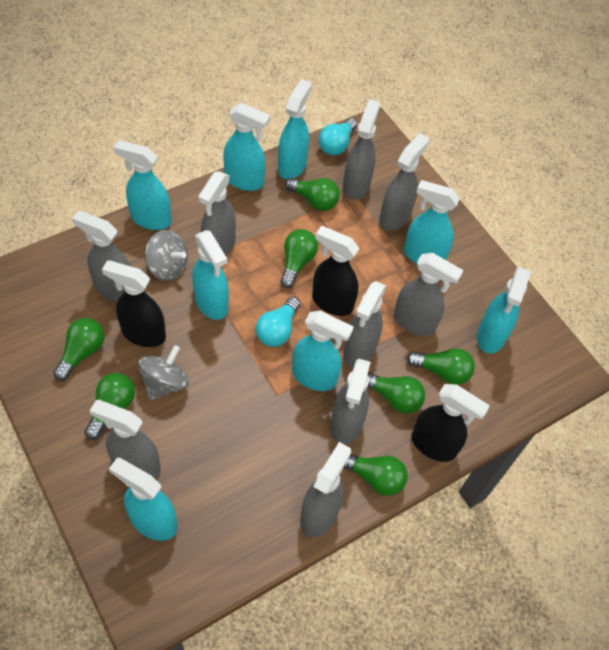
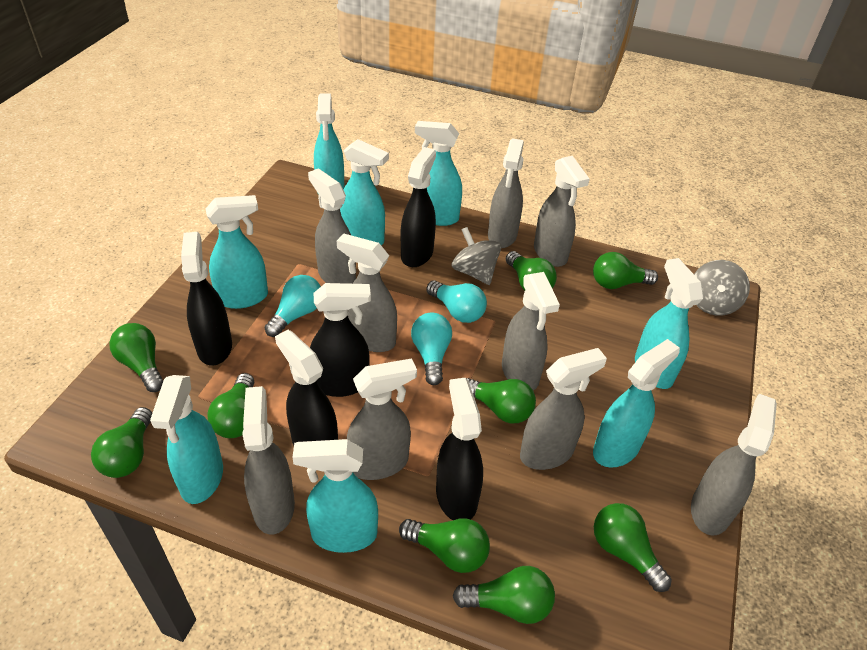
black spray bottle: [102,260,166,347] [312,226,359,316] [412,384,490,462] = 3 -> [181,232,232,366] [275,330,338,445] [310,283,371,397] [401,147,436,267] [436,378,483,520] = 5
green light bulb: [53,318,104,381] [84,373,135,440] [280,229,318,288] [285,178,340,211] [344,454,408,496] [367,372,425,414] [407,348,475,385] = 7 -> [91,407,152,478] [109,323,164,392] [208,373,254,438] [399,518,490,573] [453,566,555,624] [466,378,536,423] [506,251,557,291] [593,252,658,289] [594,503,672,592] = 9
turquoise light bulb: [256,297,300,347] [318,118,357,156] = 2 -> [264,275,321,337] [411,312,452,385] [426,280,487,323] = 3

